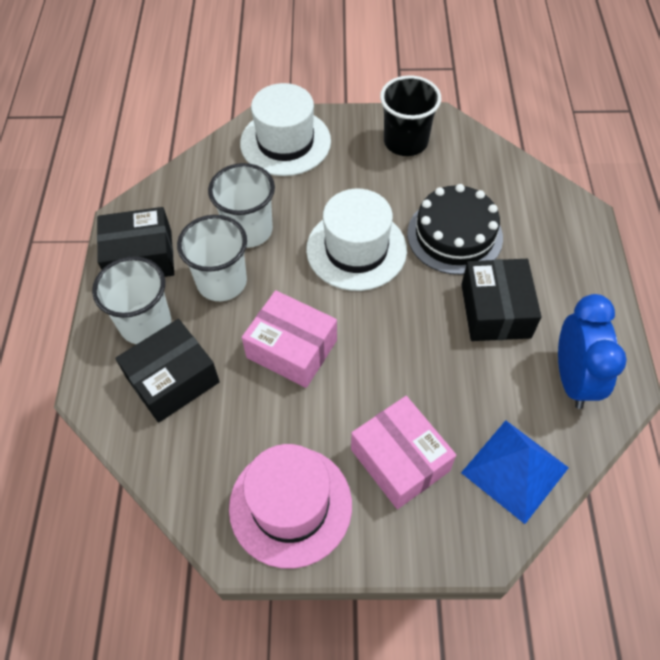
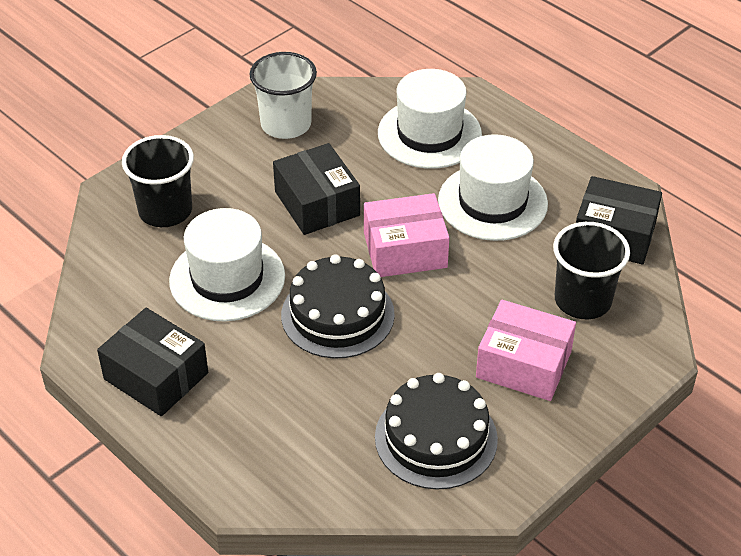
black cake: [407,184,503,275] = 1 -> [281,254,395,359] [375,373,498,490] = 2
black cup: [380,75,441,156] = 1 -> [122,135,194,227] [553,222,630,319] = 2
blue clock: [558,294,627,409] = 1 -> none = 0
blue pyramid: [461,420,569,524] = 1 -> none = 0
pink hat: [229,444,352,569] = 1 -> none = 0
white cup: [92,256,171,344] [177,215,247,301] [208,163,275,248] = 3 -> [249,52,317,139] = 1
white hat: [240,83,331,176] [306,189,407,291] = 2 -> [169,208,285,322] [378,69,482,169] [438,134,548,241] = 3

